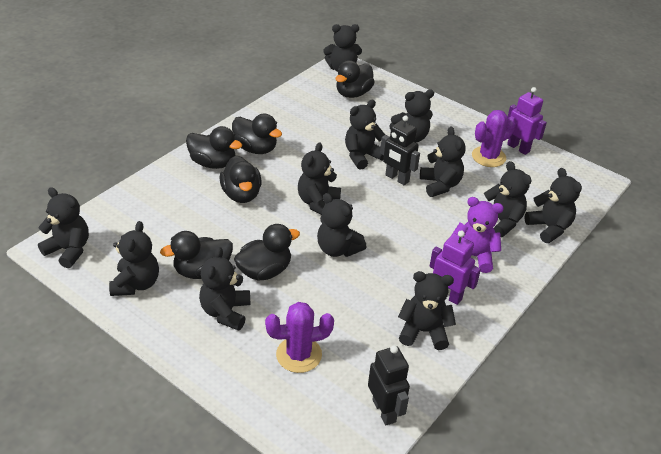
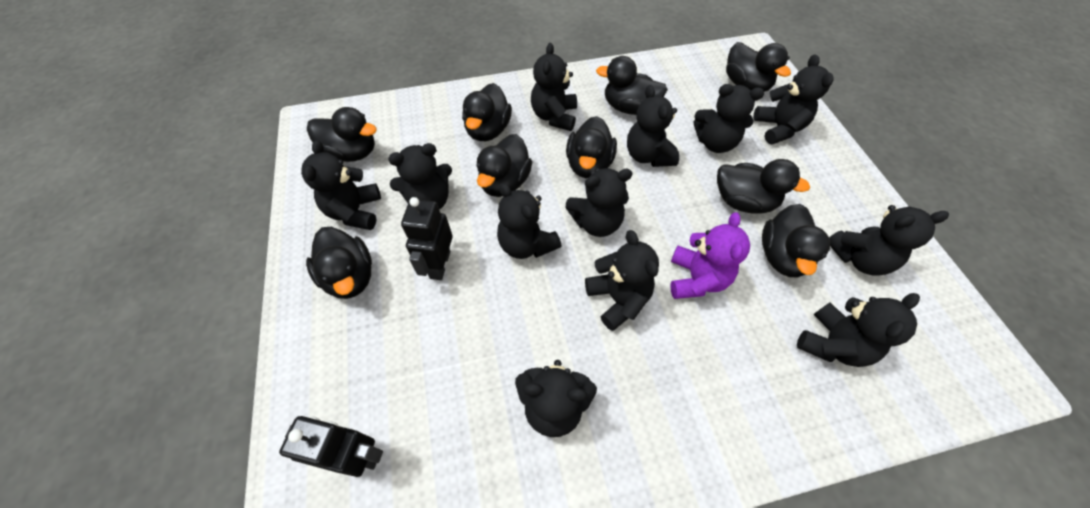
black duck: [160,231,233,279] [186,126,242,169] [219,156,262,203] [232,114,282,154] [234,224,300,281] [336,60,375,98] = 6 -> [306,227,372,299] [307,107,377,162] [462,83,512,141] [476,134,532,197] [566,116,617,178] [596,56,668,115] [717,159,810,214] [726,42,791,92] [762,204,830,278] = 9
purple cactus: [265,302,334,373] [472,110,516,167] = 2 -> none = 0
purple robot: [429,230,481,305] [507,87,547,155] = 2 -> none = 0

